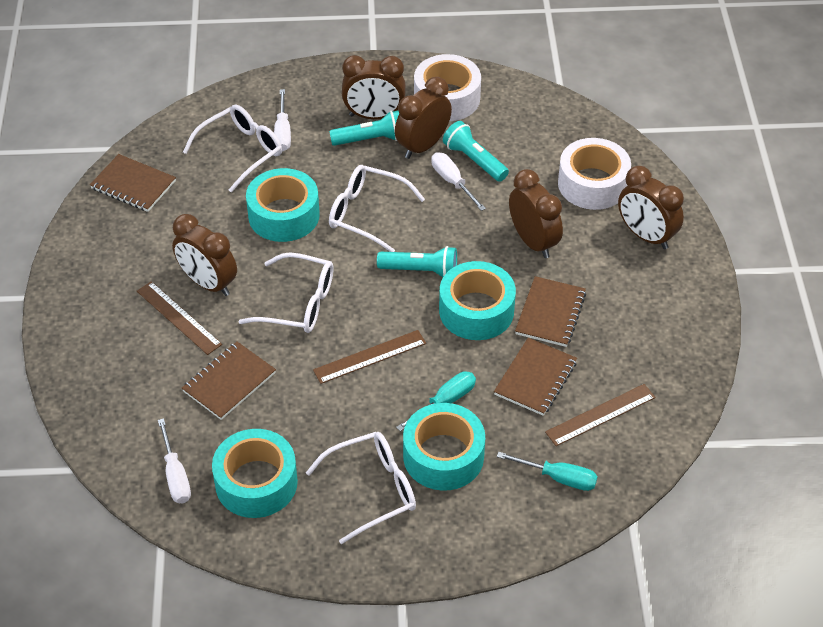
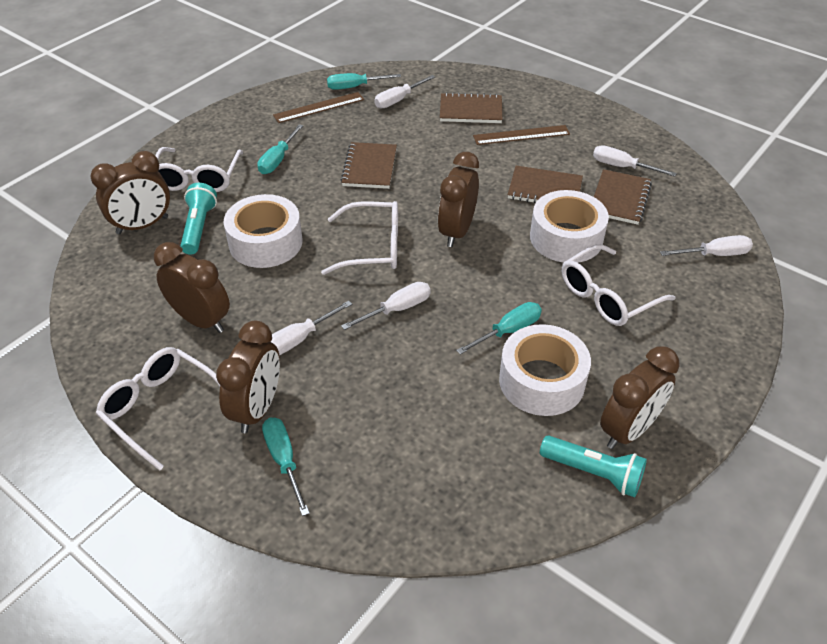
brown ruler: [137,281,222,355] [313,330,426,384] [545,384,656,446] = 3 -> [273,92,364,123] [473,125,570,145] = 2
turquoise flashlight: [329,111,399,146] [377,246,457,277] [443,121,509,182] = 3 -> [180,183,217,255] [540,436,647,497] = 2
turquoise screwdriver: [396,371,476,431] [497,452,598,491] = 2 -> [257,124,303,174] [262,417,310,516] [327,73,401,90] [456,302,542,355] = 4
turquoise tape: [212,429,298,518] [246,168,320,242] [403,403,485,491] [439,261,516,340] = 4 -> none = 0
white screwdriver: [158,418,191,504] [274,89,291,152] [431,152,486,211] = 3 -> [270,301,352,355] [341,282,431,330] [374,75,435,109] [593,145,677,177] [660,235,753,256] = 5
white tape: [414,54,481,121] [558,138,631,210] = 2 -> [224,194,303,268] [499,324,591,416] [530,190,609,263] = 3

